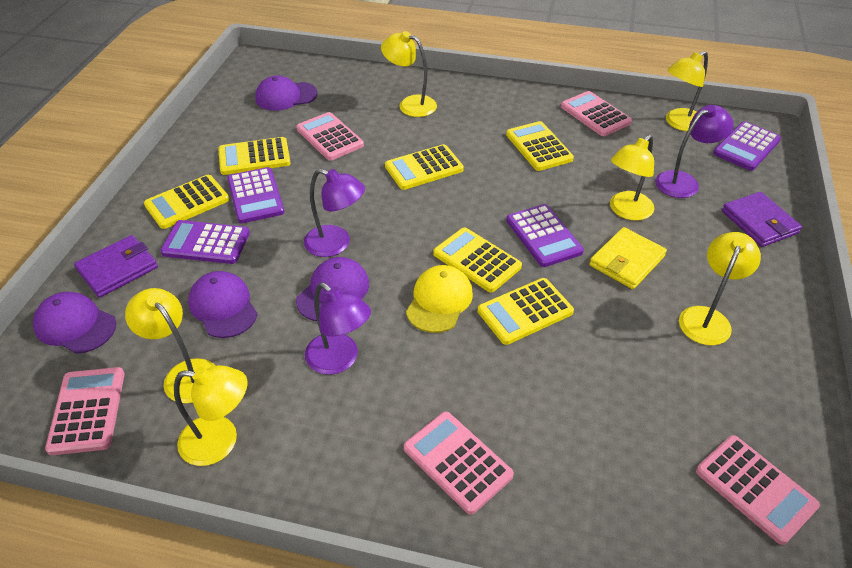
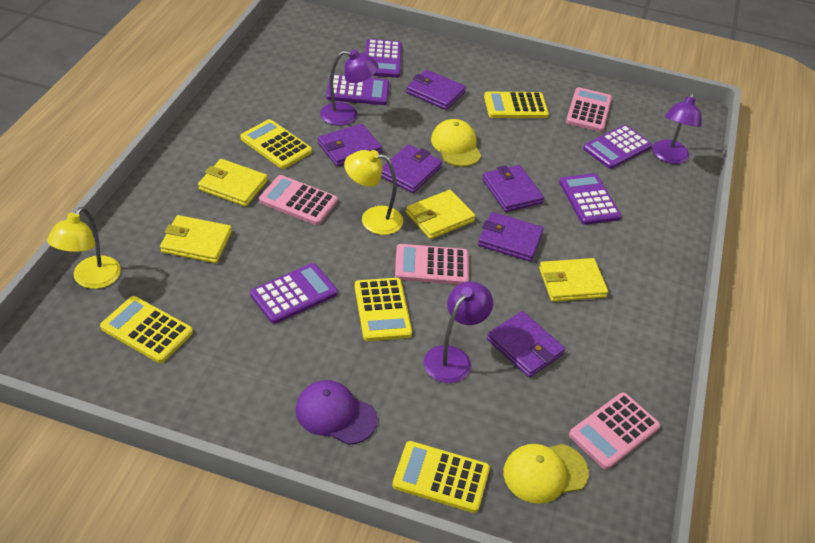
pink calculator: [45,367,125,455] [296,112,364,160] [404,412,514,515] [561,91,632,136] [696,435,820,545] = 5 -> [259,175,338,225] [395,244,469,285] [566,87,612,132] [569,392,660,470] = 4
purple calculator: [160,220,250,264] [227,167,284,223] [506,204,584,267] [713,121,781,171] = 4 -> [250,263,337,324] [326,74,389,105] [365,39,402,78] [559,173,621,225] [583,125,652,169] = 5
purple cap: [33,292,116,354] [188,271,258,338] [255,75,318,111] [296,257,369,321] = 4 -> [295,380,377,445] = 1
purple wallet: [74,235,158,298] [722,192,802,247] = 2 -> [318,124,382,167] [381,144,442,193] [406,70,466,110] [478,212,544,262] [482,165,544,212] [487,311,565,378] = 6
yellow calculator: [144,175,229,229] [218,137,291,175] [385,144,464,190] [433,227,522,292] [478,278,574,345] [506,121,574,171] = 6 -> [100,296,193,363] [240,119,312,169] [355,278,412,341] [392,441,490,513] [484,92,549,118] = 5
yellow cap: [406,265,473,333] = 1 -> [431,119,482,167] [503,444,589,504] = 2
yellow lamp: [125,288,215,403] [174,365,248,466] [381,31,437,117] [610,135,654,221] [666,51,708,131] [679,232,761,345] = 6 -> [47,207,121,289] [344,150,403,235] = 2
yellow wallet: [589,227,667,289] = 1 -> [160,215,232,263] [198,159,268,207] [406,190,475,239] [539,258,608,302] = 4

